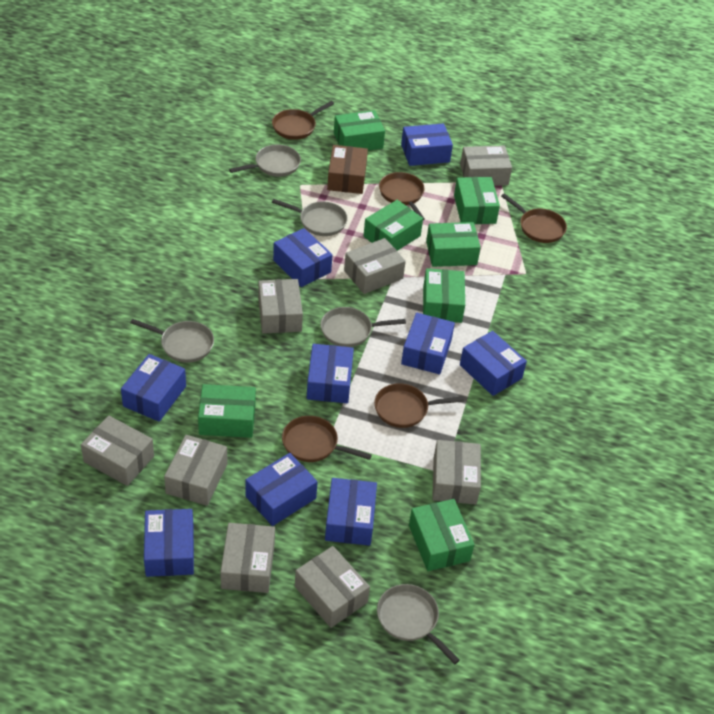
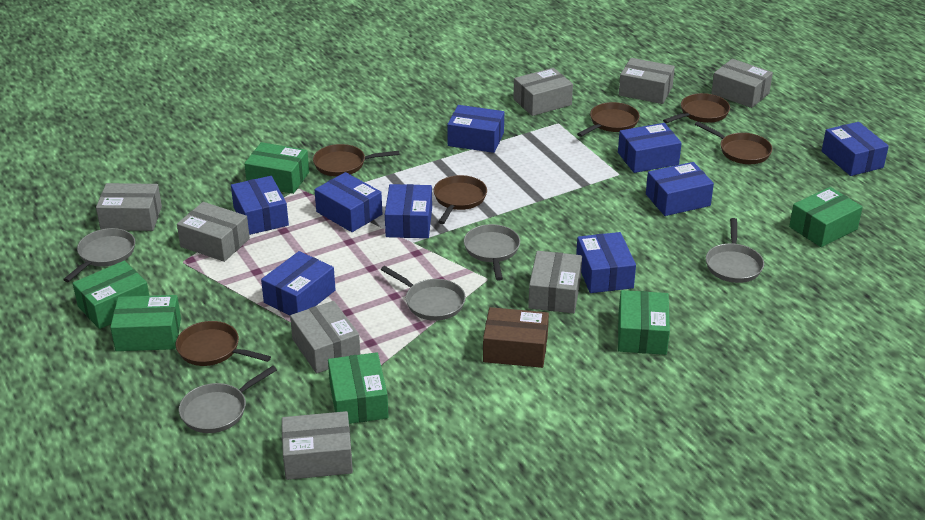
brown pan: [272,101,334,140] [282,416,372,462] [374,383,464,428] [379,172,425,220] [501,193,567,243] = 5 -> [176,321,271,366] [313,144,399,177] [433,175,487,224] [577,102,640,137] [663,93,730,123] [695,121,772,164] = 6
green box: [198,384,256,438] [334,110,385,151] [363,200,423,251] [409,499,474,571] [423,268,465,323] [426,222,481,267] [454,177,500,224] = 7 -> [73,261,149,329] [110,295,181,351] [244,142,309,194] [328,352,389,424] [618,290,670,355] [789,187,863,247] = 6

